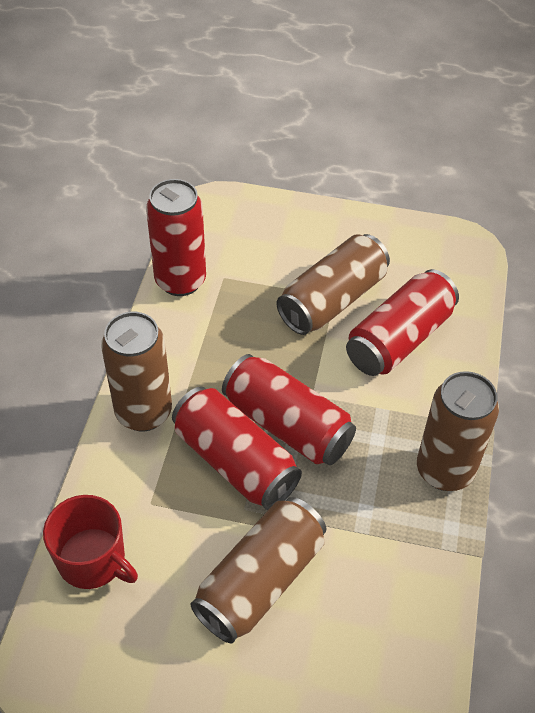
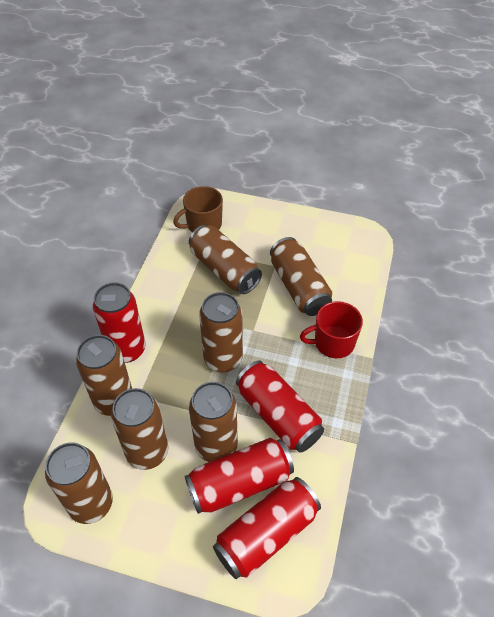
brown can: [101,312,172,431] [190,497,327,644] [276,234,390,335] [417,371,499,491] = 4 -> [45,442,113,524] [76,335,132,416] [111,388,168,470] [189,225,262,294] [189,382,238,462] [199,292,243,373] [270,237,332,316] = 7
brown mug: none = 0 -> [173,186,223,232] = 1

